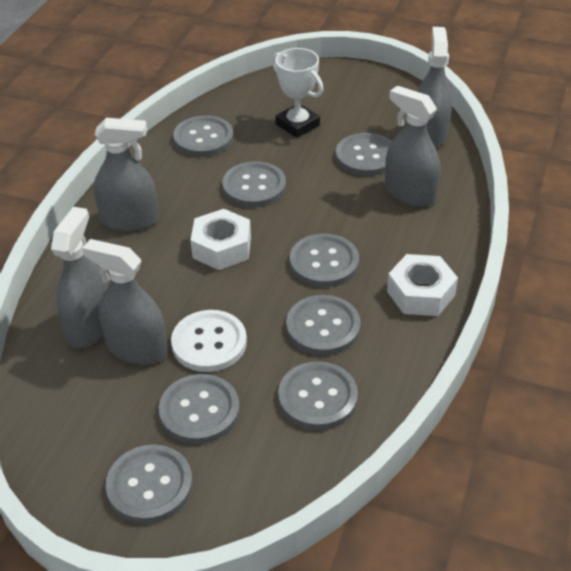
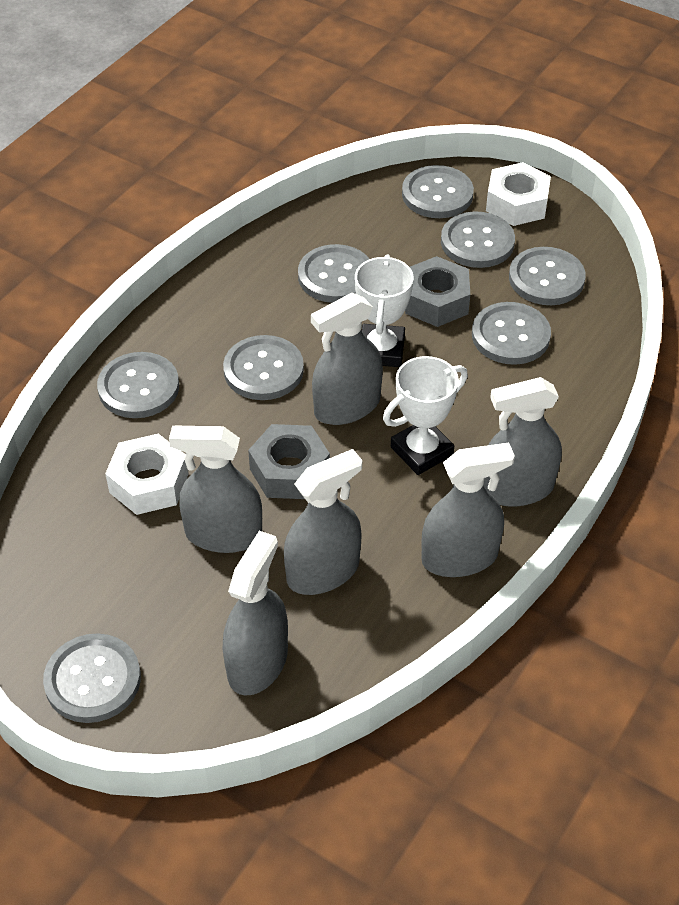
grey nut: none = 0 -> [248,424,330,499] [405,256,470,327] = 2
grey spray bottle: [51,207,108,348] [82,239,168,365] [94,118,159,231] [385,86,441,207] [418,27,452,148] = 5 -> [169,426,262,553] [223,531,288,696] [284,449,362,595] [311,293,383,425] [421,443,515,577] [483,377,562,507] = 6
white button: [171,310,247,372] = 1 -> none = 0
white trophy: [272,48,324,138] = 1 -> [355,255,414,367] [383,356,468,475] = 2

